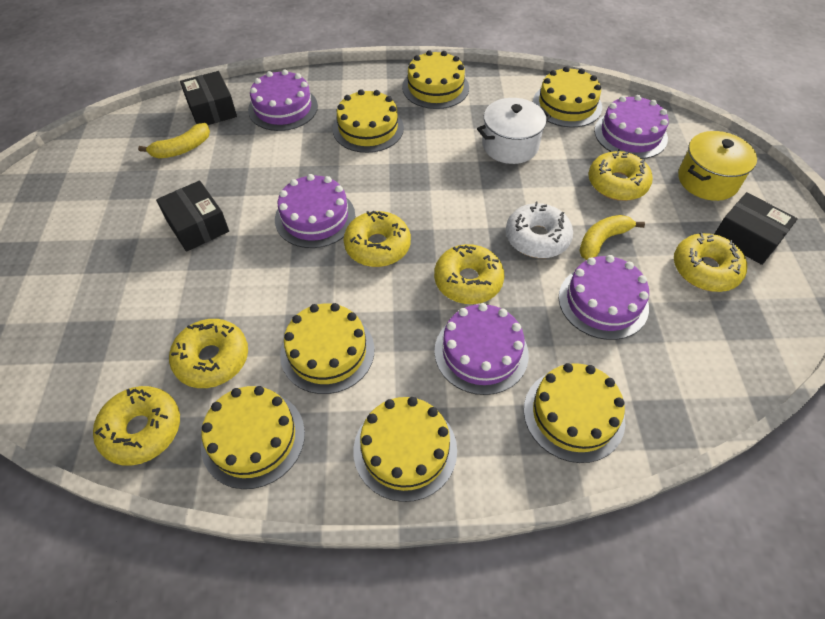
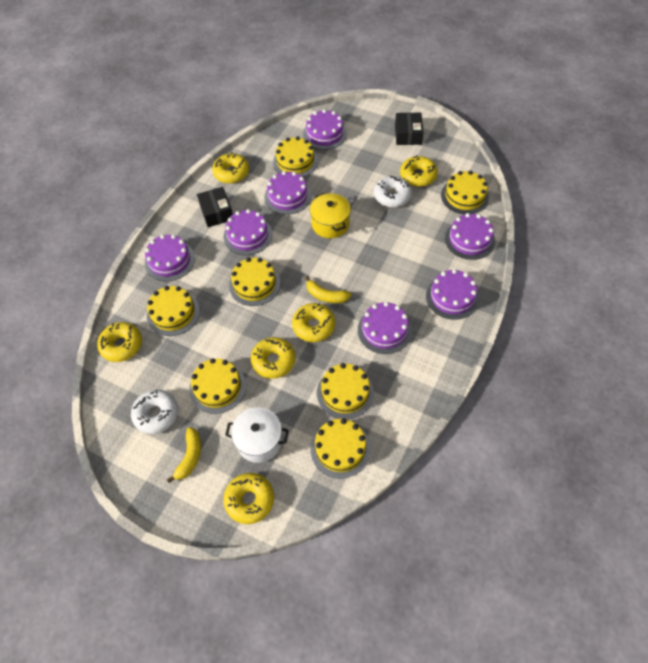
black box: [156,181,229,252] [180,71,237,125] [715,192,798,265] = 3 -> [197,187,233,227] [395,112,423,145] = 2
purple cake: [248,69,318,131] [275,174,355,248] [434,303,529,395] [559,255,649,340] [594,95,669,159] = 5 -> [145,234,195,281] [224,209,272,255] [264,171,311,215] [303,109,347,150] [358,302,412,354] [426,269,479,320] [445,213,495,260] = 7
white donut: [506,202,573,258] = 1 -> [131,389,178,434] [374,175,412,208] = 2

